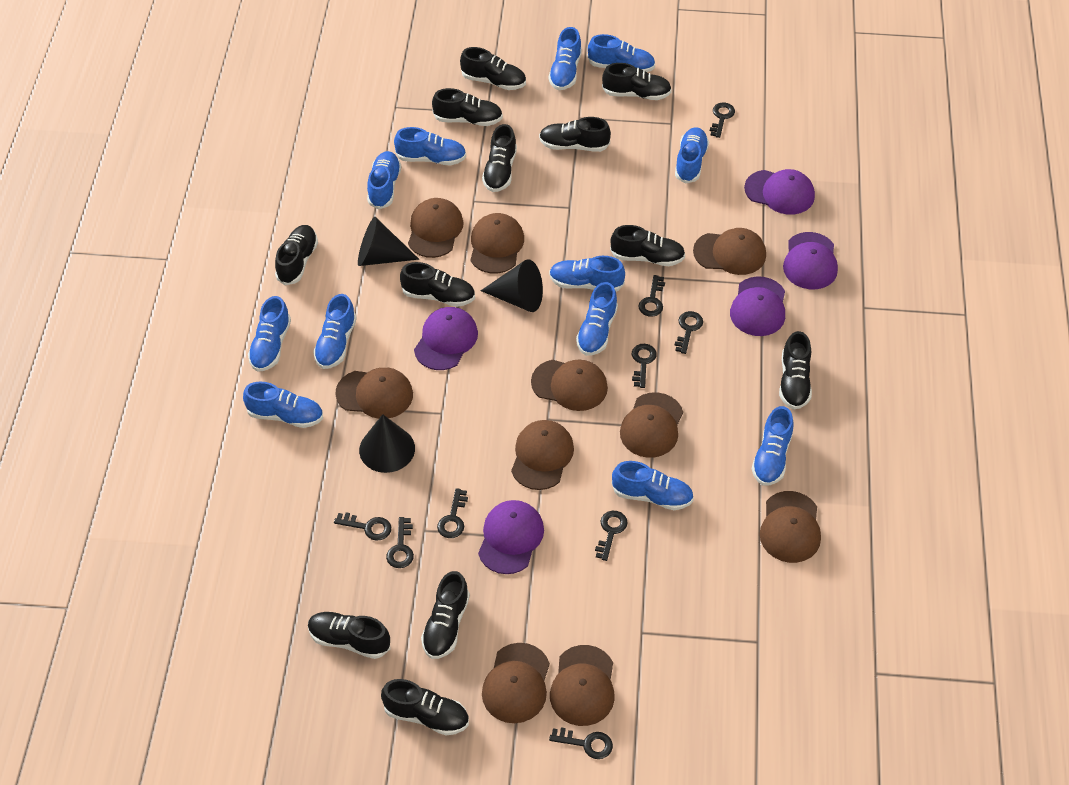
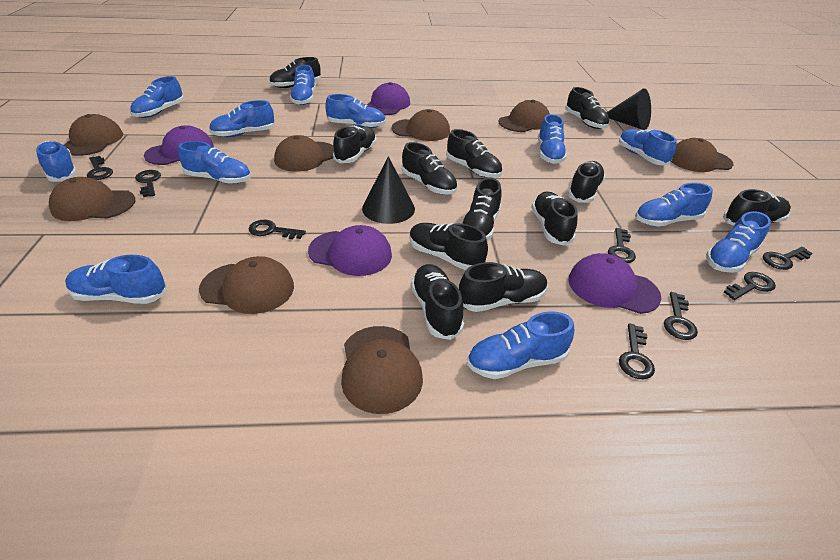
black cone: [358,217,419,266] [359,414,415,473] [481,259,543,312] = 3 -> [362,156,415,224] [606,88,651,130] = 2
black key: [334,512,391,541] [386,517,414,568] [437,488,468,538] [549,727,613,759] [595,511,628,561] [632,344,657,388] [638,275,665,317] [674,311,703,354] [710,102,735,138] = 9 -> [87,156,113,180] [135,170,161,197] [249,220,306,239] [608,228,636,263] [619,323,655,379] [664,292,698,340] [724,272,776,300] [763,247,813,270] = 8
brown cap: [335,367,413,419] [408,198,464,258] [470,213,524,274] [482,643,550,723] [511,420,574,490] [531,360,608,411] [550,645,615,726] [620,392,683,458] [693,228,766,275] [760,491,821,563] = 10 -> [49,177,135,221] [64,114,123,156] [199,256,294,314] [274,135,334,172] [341,326,423,414] [392,109,450,141] [499,100,550,132] [671,138,734,172] = 8
purple cap: [414,307,478,370] [478,500,544,574] [730,276,785,336] [744,169,815,215] [783,232,838,289] = 5 -> [144,125,214,165] [308,225,392,276] [367,82,410,115] [568,253,661,314] = 4

